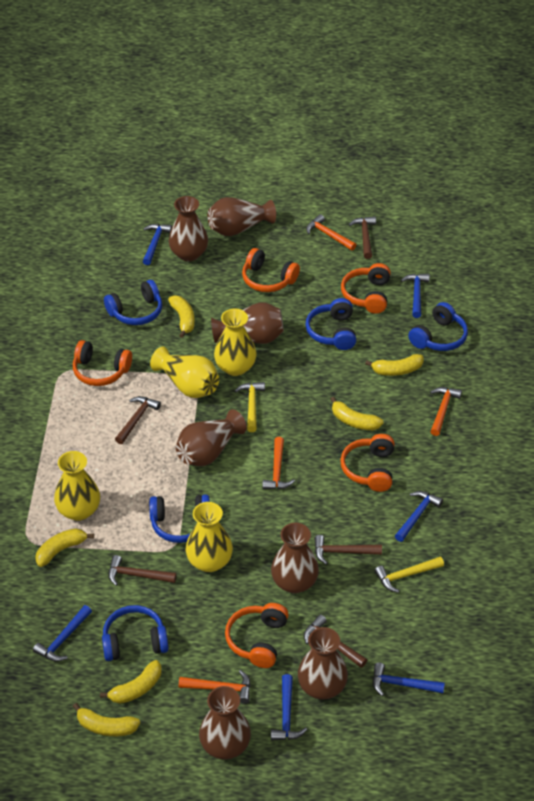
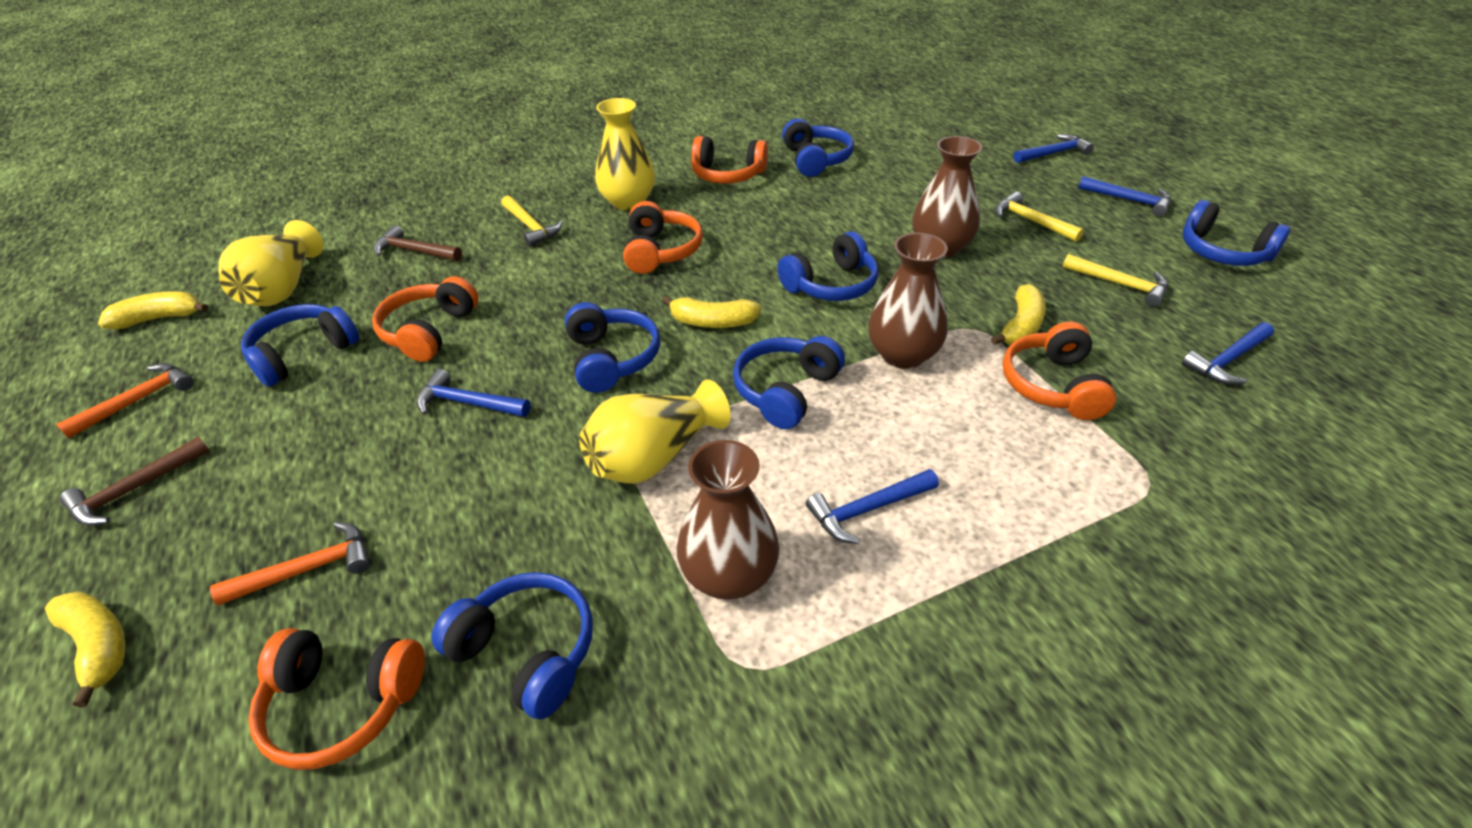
blue hammer: [33,605,92,662] [142,224,172,265] [271,674,307,741] [373,663,445,696] [395,491,443,542] [401,274,430,318] = 6 -> [416,369,530,417] [806,469,939,544] [1014,134,1094,163] [1078,176,1171,217] [1182,322,1274,384] = 5
blue headphones: [102,605,169,661] [104,280,162,325] [149,494,210,543] [305,298,356,350] [408,302,468,351] = 5 -> [241,304,359,387] [431,572,593,720] [565,302,660,393] [733,336,845,429] [778,231,878,301] [782,118,854,177] [1183,200,1290,266] = 7
brown hammer: [108,555,177,586] [115,396,161,444] [304,614,367,668] [314,535,382,564] [349,216,376,259] = 5 -> [59,436,209,526] [374,225,462,261] = 2
brown vase: [169,196,208,262] [176,409,247,466] [199,686,251,759] [208,197,276,236] [211,302,284,344] [271,523,319,593] [298,627,348,700] = 7 -> [677,440,779,600] [868,233,948,369] [912,136,982,257] = 3
orange hammer: [179,670,251,704] [262,437,295,489] [306,214,356,251] [430,387,462,436] = 4 -> [56,363,193,439] [210,522,370,606] = 2
yellow banana: [35,528,94,567] [72,703,140,736] [100,660,162,704] [168,295,195,338] [331,397,383,430] [365,354,424,376] = 6 -> [45,591,125,707] [98,291,208,329] [662,296,761,328] [991,284,1046,345] = 4
yellow hammer: [235,382,265,432] [374,556,444,593] = 2 -> [501,195,562,247] [995,192,1084,242] [1063,254,1168,307] = 3
yellow vase: [54,451,100,521] [150,347,219,398] [186,502,233,572] [214,308,257,376] = 4 -> [218,220,323,306] [579,379,731,484] [595,98,655,210] = 3

